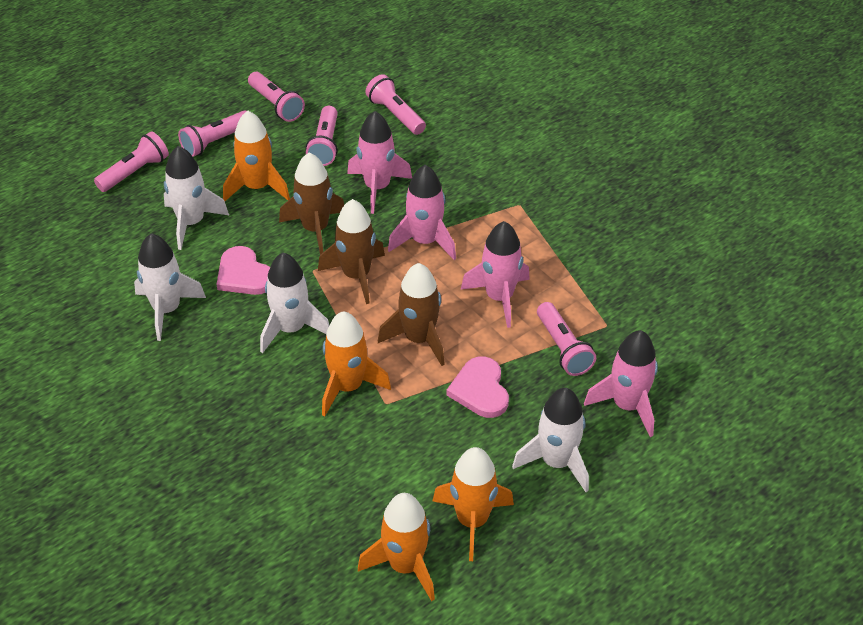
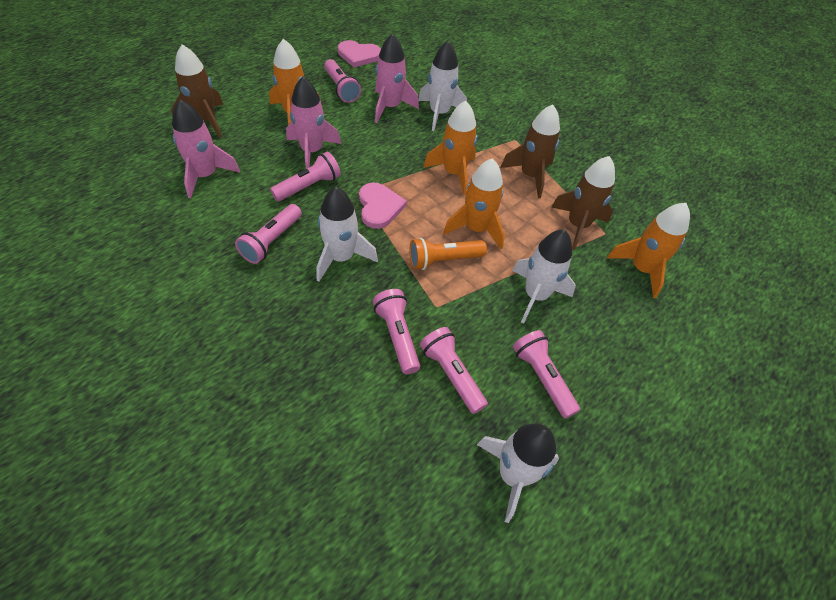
orange flashlight: none = 0 -> [410,238,487,270] = 1
pink rocket: [347,111,412,214] [388,165,456,260] [461,221,530,328] [584,330,658,437] = 4 -> [172,100,240,198] [286,77,341,169] [375,34,419,123] = 3

